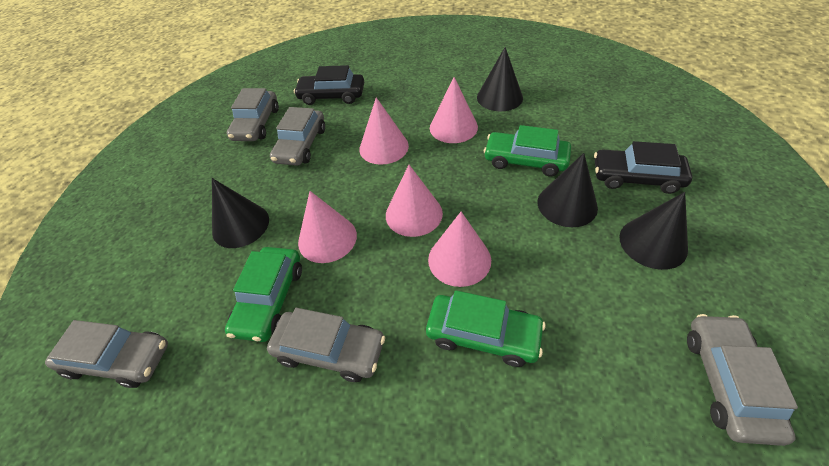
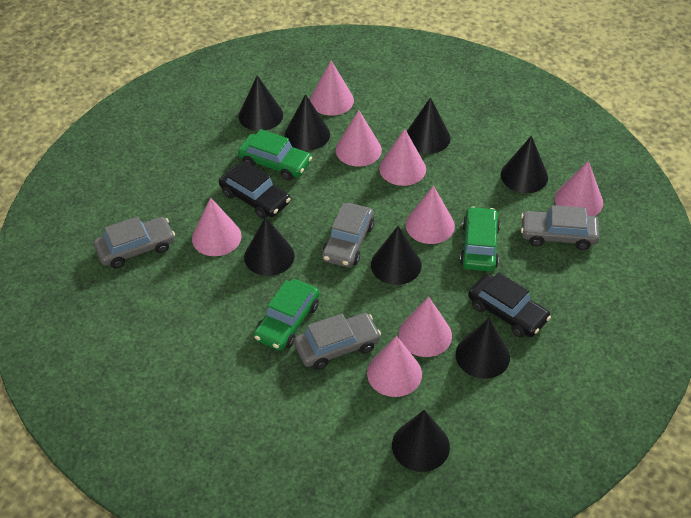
black cone: [212,178,269,248] [477,47,523,111] [538,153,598,227] [619,192,688,270] = 4 -> [238,75,283,131] [244,217,294,276] [285,94,330,151] [371,226,422,285] [392,410,450,472] [407,97,451,154] [456,318,510,379] [501,136,548,193] = 8
grey car: [45,320,168,388] [227,88,279,141] [267,308,385,382] [270,107,325,166] [687,314,798,446] = 5 -> [94,216,175,269] [294,313,381,370] [322,203,374,267] [521,205,599,250] = 4
pink cone: [298,191,357,263] [359,97,409,165] [386,165,443,237] [428,212,491,287] [430,77,478,143] = 5 -> [192,198,241,256] [310,60,354,116] [336,110,382,167] [367,336,422,397] [379,129,426,186] [399,297,452,357] [406,185,455,244] [555,161,603,216] = 8

